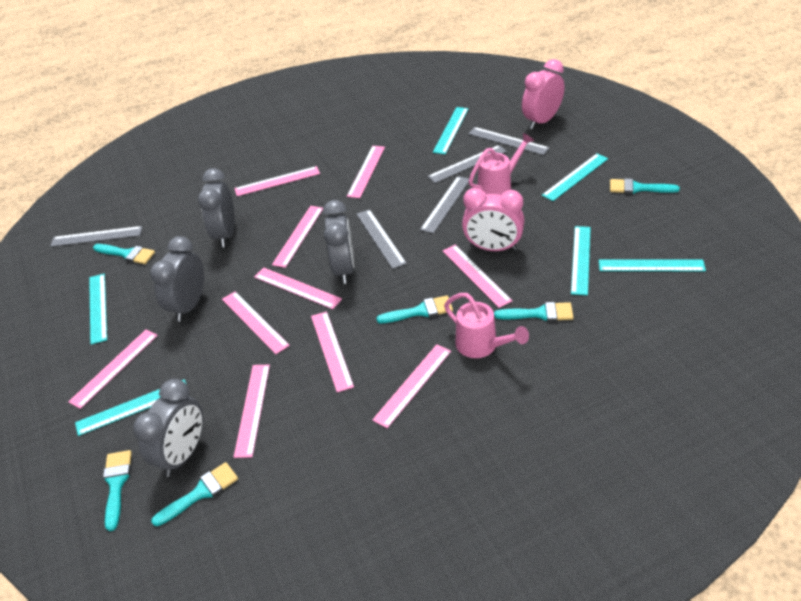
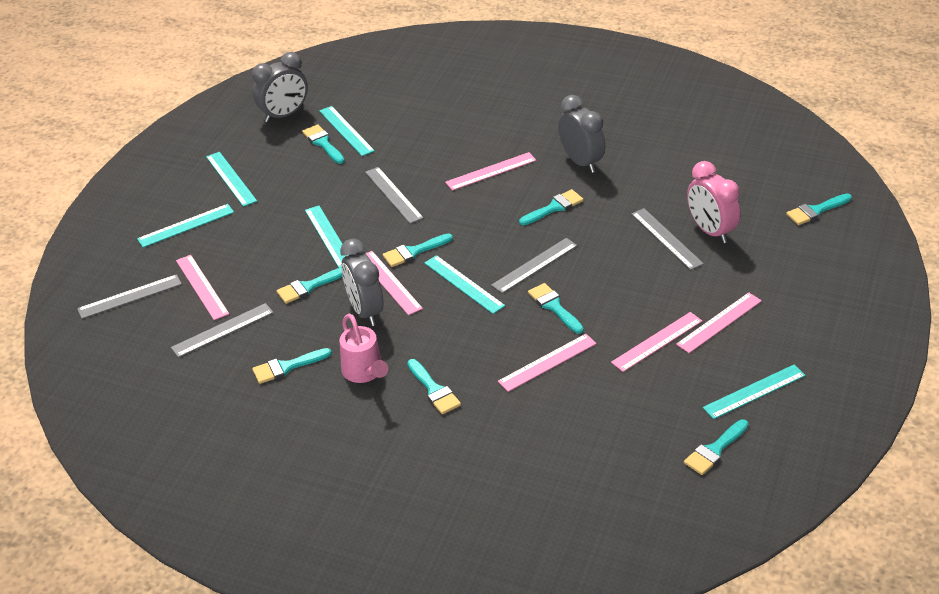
grey clock: [133,379,203,477] [150,236,204,322] [198,168,235,248] [323,200,354,284] = 4 -> [252,52,308,123] [340,239,384,326] [558,95,605,173] = 3
pink clock: [462,188,524,251] [522,59,564,129] = 2 -> [687,161,740,243] = 1
pink ruler: [68,330,158,409] [222,291,290,354] [234,166,320,196] [234,364,270,458] [254,267,342,309] [272,206,323,268] [311,311,354,392] [347,146,385,198] [372,344,451,428] [443,245,512,308] = 10 -> [176,255,229,320] [365,251,423,315] [445,152,536,191] [498,334,597,392] [611,312,702,372] [676,292,762,353] = 6
pink watering can: [444,293,529,358] [469,133,535,195] = 2 -> [339,313,388,383] = 1
turquoise brush: [93,244,155,264] [103,450,132,531] [151,462,238,526] [376,295,453,323] [494,302,574,322] [610,178,680,194] = 6 -> [252,348,332,384] [277,267,343,304] [302,124,345,164] [383,233,453,267] [407,359,461,414] [519,189,584,225] [528,283,584,334] [684,419,749,475] [786,193,852,225] = 9

